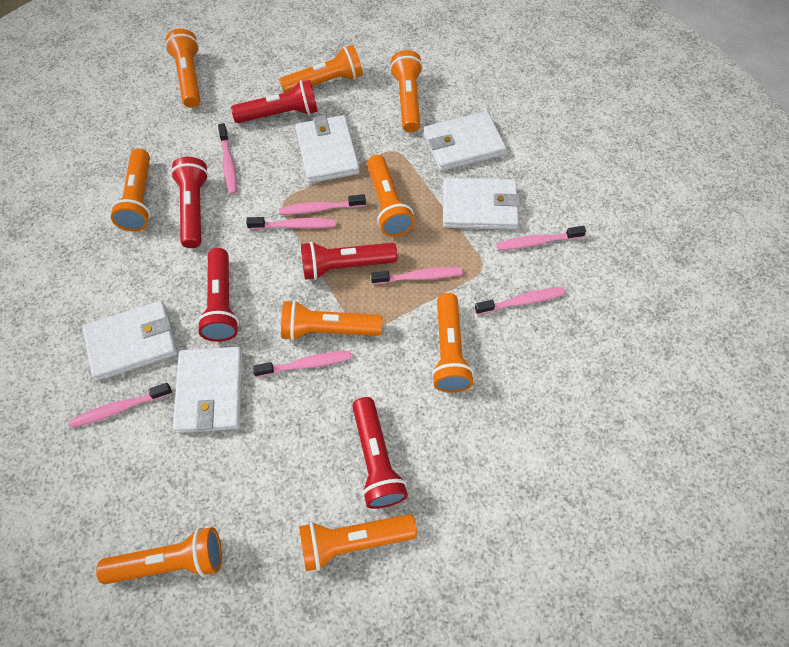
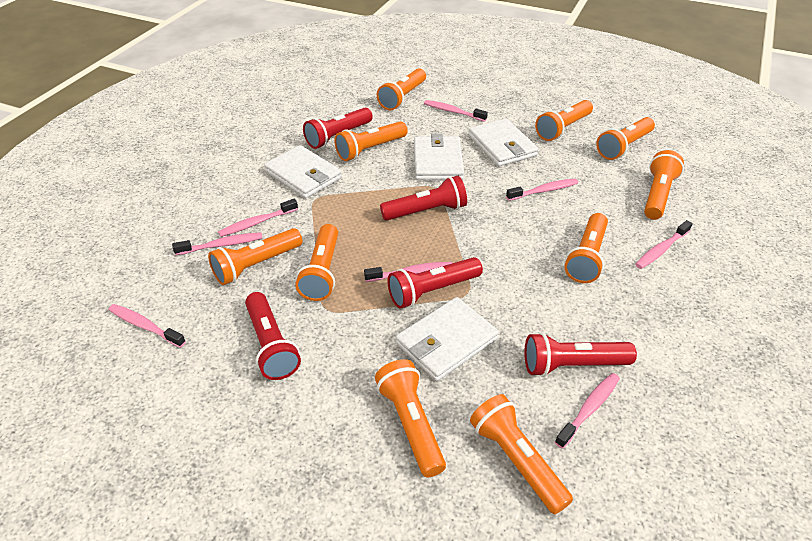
orange flashlight: [96,527,222,585] [111,148,151,231] [165,28,200,108] [279,45,363,93] [281,300,382,341] [299,514,417,571] [367,155,415,236] [390,50,423,132] [432,293,474,393] = 9 -> [208,228,303,285] [295,224,338,301] [334,121,408,161] [375,359,446,477] [377,68,426,110] [470,394,573,514] [535,100,593,141] [564,213,608,283] [596,117,655,160] [644,150,684,220] = 10
white wallet: [83,301,178,381] [173,347,242,433] [295,115,360,183] [423,111,506,171] [443,178,520,230] = 5 -> [264,145,342,198] [396,297,499,381] [414,134,464,180] [469,119,538,167] = 4

